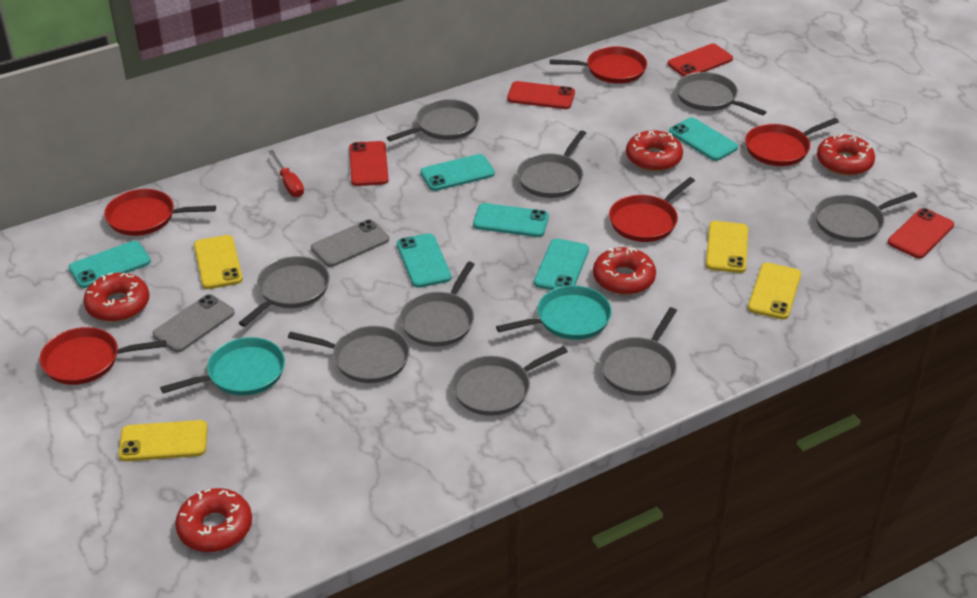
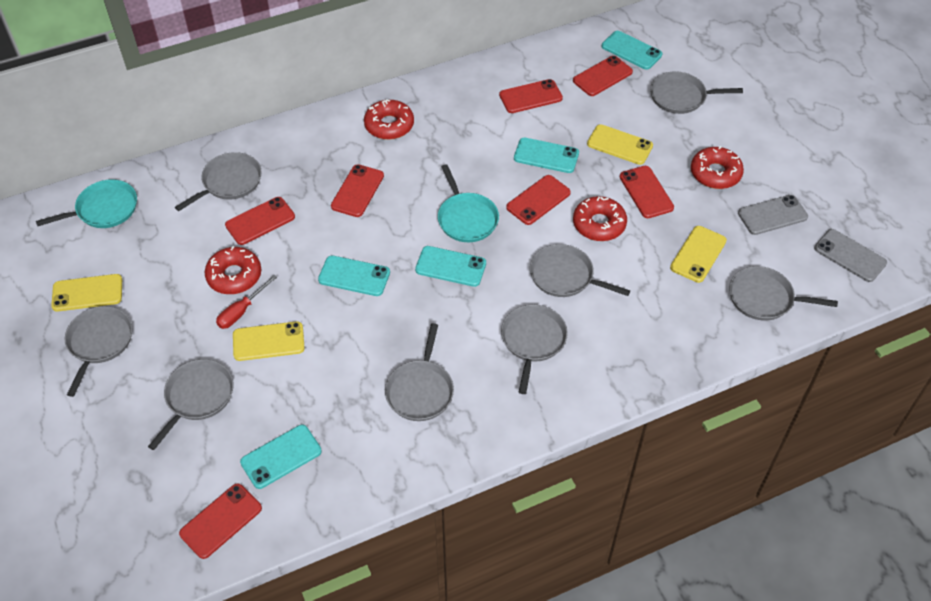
grey pan: [239,256,330,327] [288,326,410,383] [387,99,479,141] [400,261,475,346] [452,346,568,416] [517,130,586,198] [599,307,677,396] [676,72,766,116] [815,192,917,242] = 9 -> [65,306,132,397] [148,359,234,450] [175,152,262,211] [385,323,454,421] [501,305,568,394] [530,244,630,297] [650,71,743,114] [729,266,838,321] = 8
red donut: [83,273,149,322] [175,488,252,552] [593,247,656,295] [626,130,683,171] [817,134,875,176] = 5 -> [205,246,261,294] [364,99,414,140] [573,196,627,241] [691,146,744,189] = 4
red pan: [39,327,166,385] [104,189,216,236] [550,46,647,84] [609,177,695,242] [745,118,839,166] = 5 -> none = 0
red phone: [349,141,389,186] [507,81,575,109] [668,44,733,77] [888,208,954,259] = 4 -> [179,483,262,559] [225,197,295,245] [331,164,384,217] [499,79,563,113] [506,175,571,225] [573,56,633,96] [620,166,674,218] = 7
turquoise phone: [69,241,151,288] [397,233,451,288] [420,154,495,191] [473,203,549,237] [534,238,589,290] [669,117,738,161] = 6 -> [240,425,322,489] [318,255,390,296] [415,246,486,287] [514,138,579,173] [602,31,662,70] = 5

